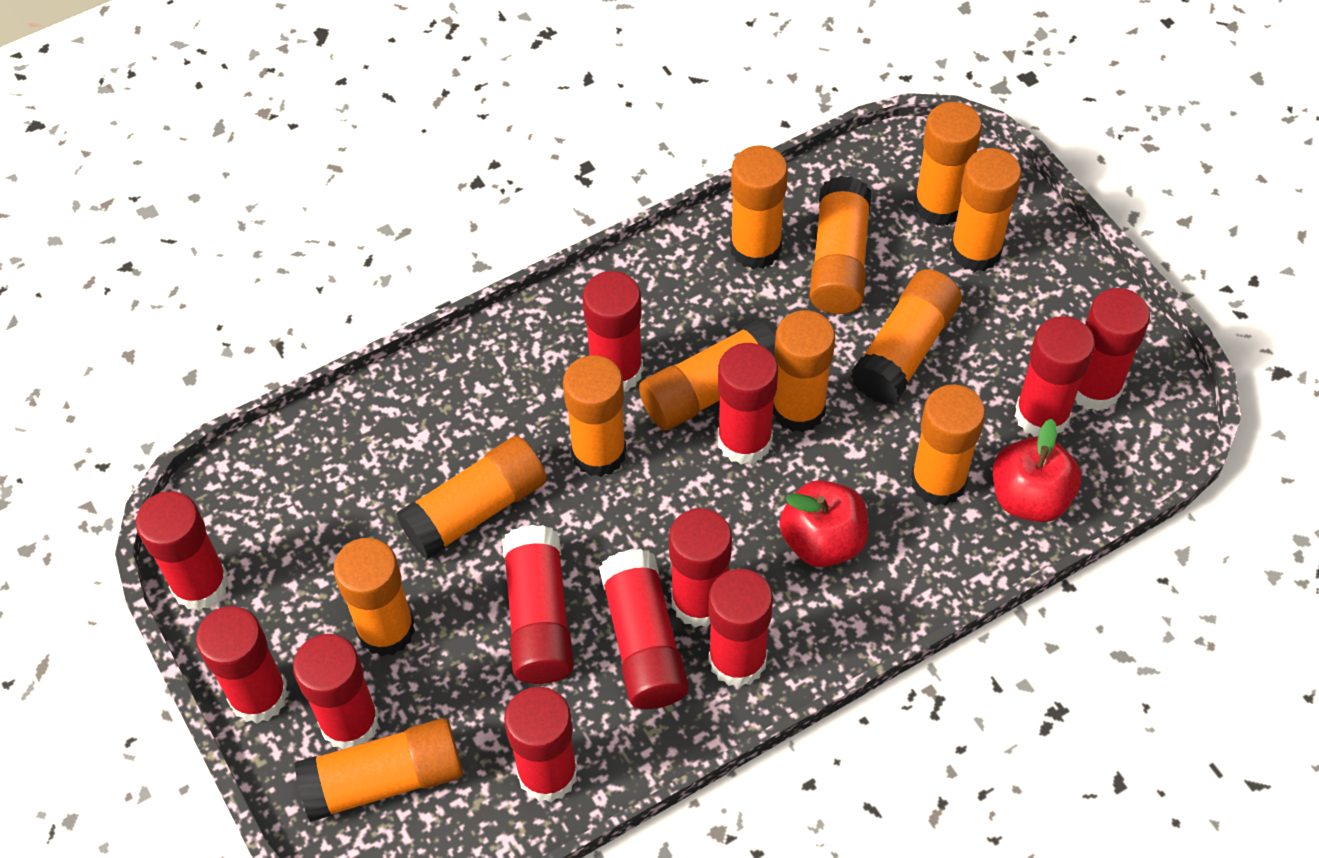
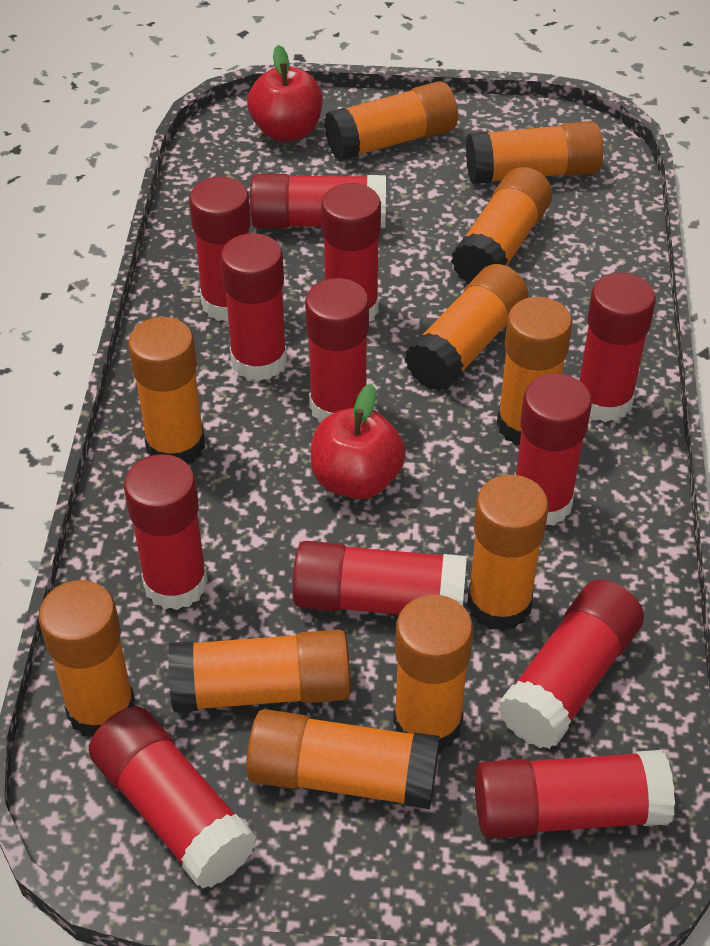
orange glue stick: [294,718,463,822] [333,538,415,656] [396,436,547,560] [563,355,626,477] [639,320,776,431] [730,146,788,269] [773,310,835,433] [809,176,871,314] [851,269,962,405] [911,384,986,506] [914,102,982,226] [950,148,1021,272] = 12 -> [38,580,135,737] [128,317,205,464] [168,629,351,712] [246,709,440,809] [324,81,458,161] [393,595,473,752] [404,264,529,392] [451,167,552,284] [466,121,603,184] [467,475,549,631] [497,297,572,445] = 11

